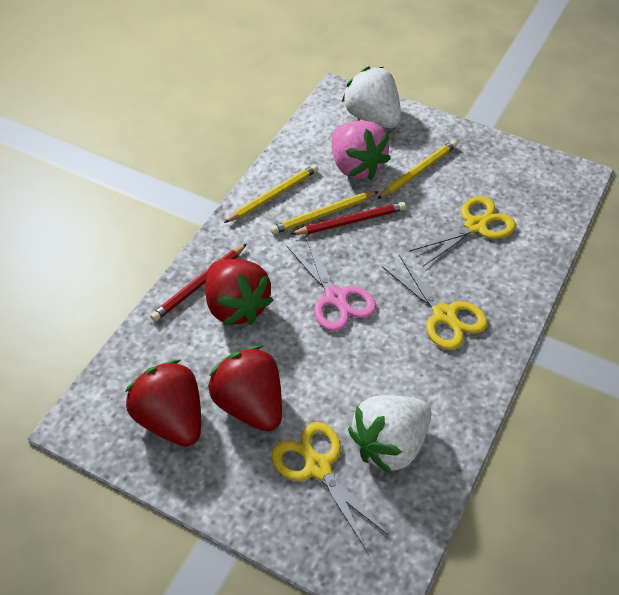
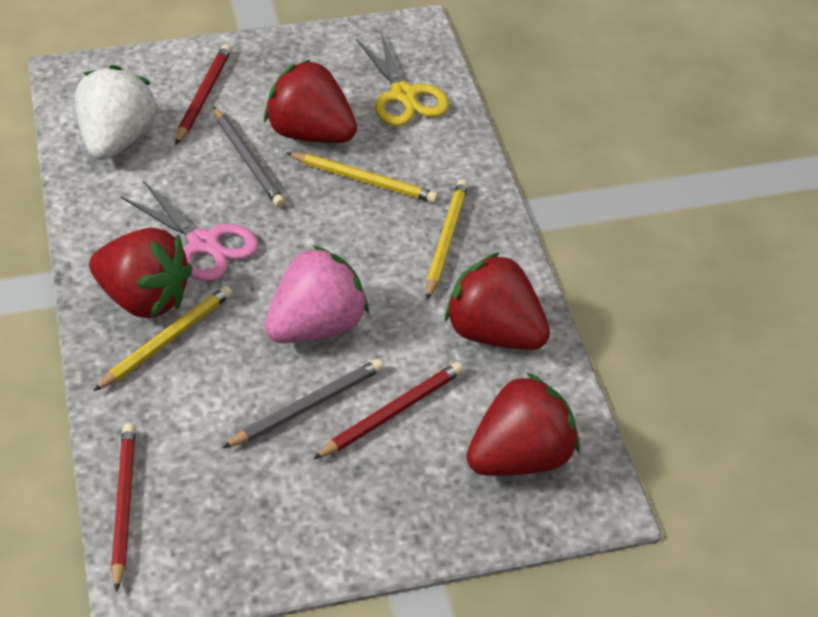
grey pencil: none = 0 -> [213,106,285,207] [223,359,384,448] = 2
red pencil: [150,244,247,321] [291,202,406,235] = 2 -> [111,424,136,592] [175,44,232,145] [313,362,464,459] = 3
red strawberry: [125,360,201,447] [205,259,274,325] [208,346,282,432] = 3 -> [89,227,193,318] [264,59,357,143] [445,252,550,350] [466,372,580,476] = 4
white strawberry: [342,67,401,128] [348,395,431,475] = 2 -> [75,65,157,160] = 1
yellow scissors: [271,422,388,549] [382,255,488,350] [409,196,516,266] = 3 -> [356,33,449,126] = 1

